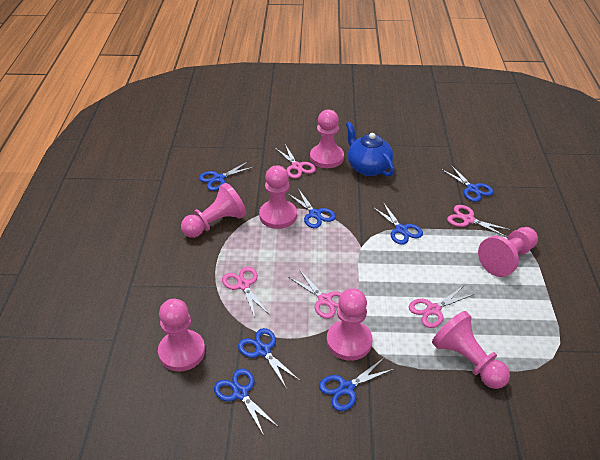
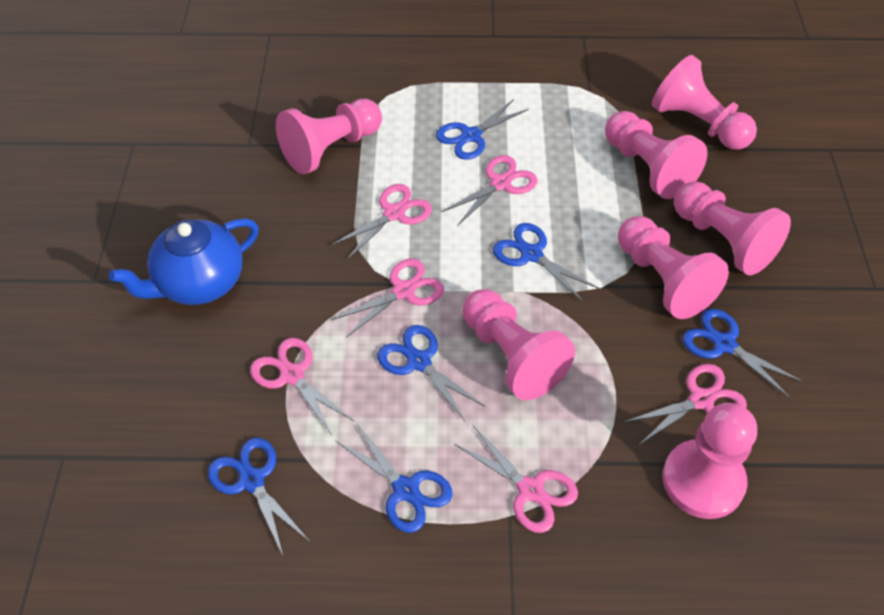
blue scissors: [199,161,254,191] [214,368,279,436] [238,328,300,389] [287,189,336,228] [319,358,394,411] [373,202,423,245] [441,165,494,202] = 7 -> [207,437,310,558] [336,424,453,533] [377,325,485,421] [436,99,529,160] [493,223,599,302] [682,309,804,399] = 6
pink scissors: [222,267,270,318] [275,144,316,178] [288,269,342,319] [409,285,474,328] [447,205,511,238] = 5 -> [250,338,355,436] [331,184,432,260] [331,258,444,337] [441,155,538,226] [454,425,578,533] [624,364,747,445] = 6

